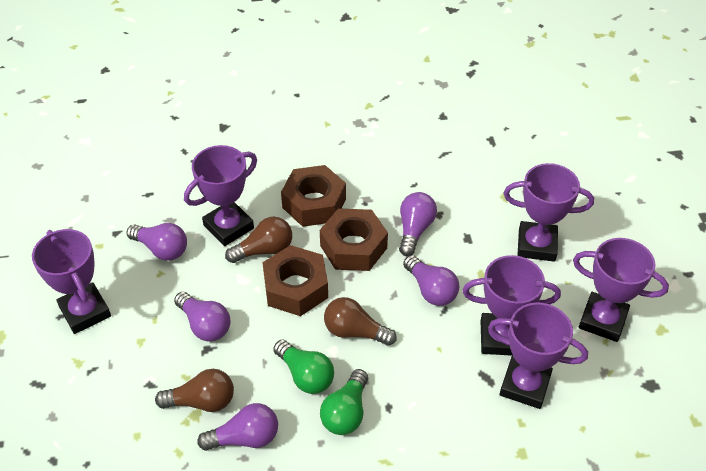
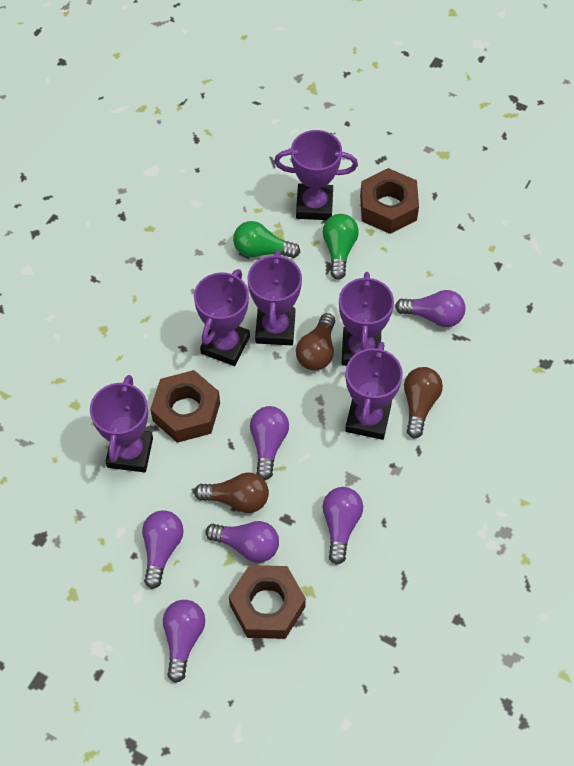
purple light bulb: [127,223,187,261] [174,292,230,342] [197,403,278,451] [399,192,437,256] [403,255,459,306] = 5 -> [142,510,184,589] [163,600,205,683] [205,521,279,563] [250,406,289,480] [323,487,363,565] [395,290,466,327] = 6

